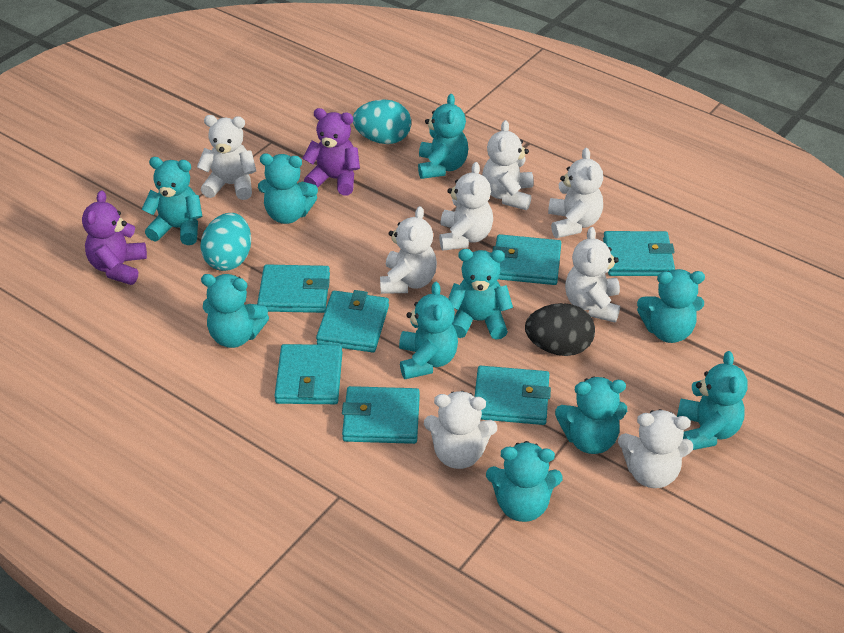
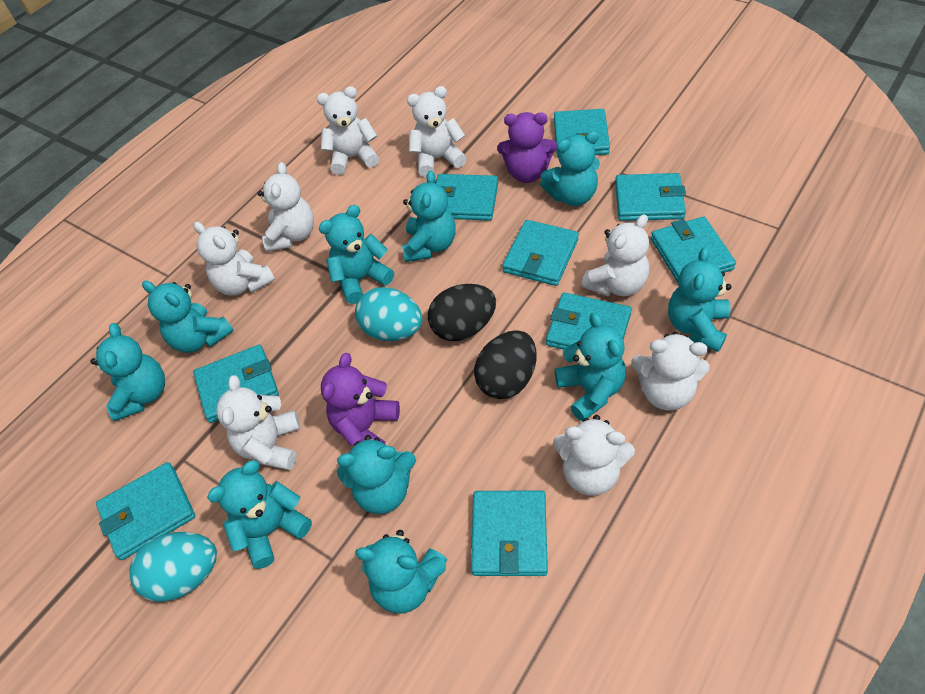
black egg: [525,303,595,356] = 1 -> [428,284,496,341] [474,330,536,399] = 2
turquoise wallet: [257,264,330,313] [274,344,342,404] [316,290,389,352] [342,386,420,444] [475,366,551,425] [492,234,561,285] [603,231,675,276] = 7 -> [96,462,196,560] [193,344,279,423] [436,174,498,221] [471,490,548,576] [502,220,579,286] [546,292,632,349] [554,109,610,157] [615,173,686,221] [651,217,736,283] = 9

